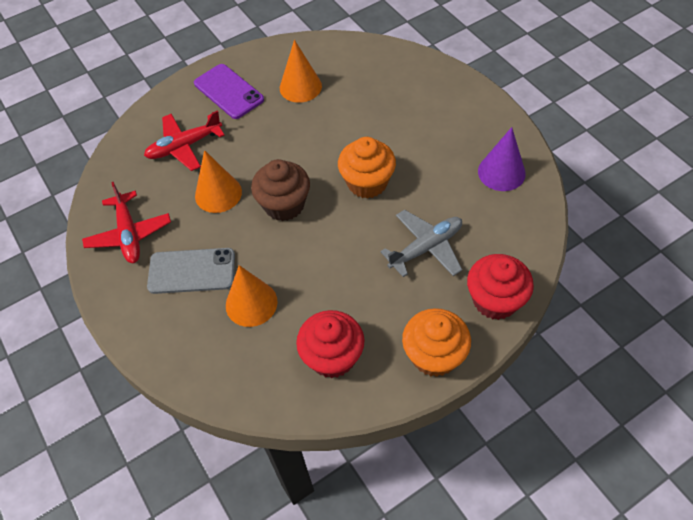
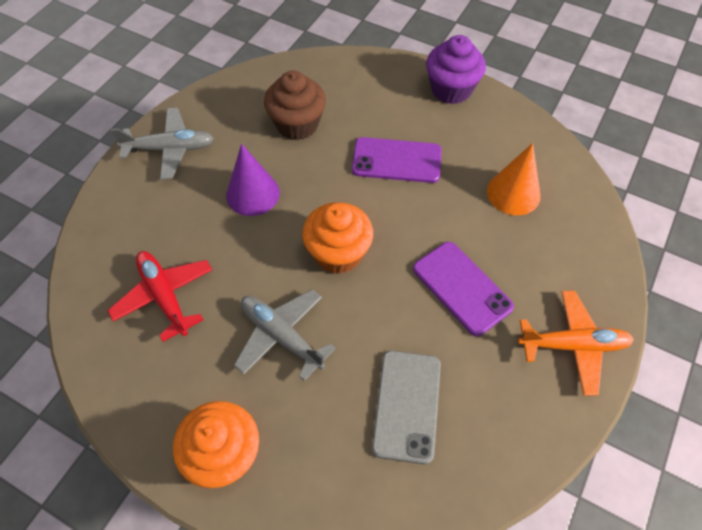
grey plane: [380,210,462,277] = 1 -> [111,108,214,180] [234,289,336,381] = 2
orange cone: [195,150,242,213] [226,265,278,327] [280,40,322,103] = 3 -> [487,143,541,215] = 1
orange plane: none = 0 -> [518,291,634,396] = 1
purple cupcake: none = 0 -> [426,35,486,104] = 1
purple phone: [194,64,264,119] = 1 -> [352,137,442,183] [413,242,514,336] = 2
red cupcake: [296,310,364,378] [467,254,534,320] = 2 -> none = 0
red plane: [82,182,171,263] [144,110,225,171] = 2 -> [107,251,212,342] = 1

